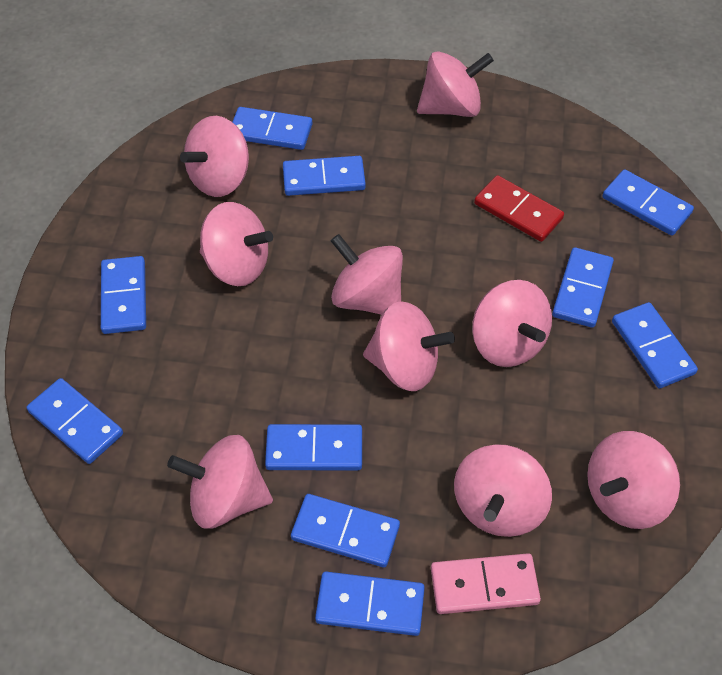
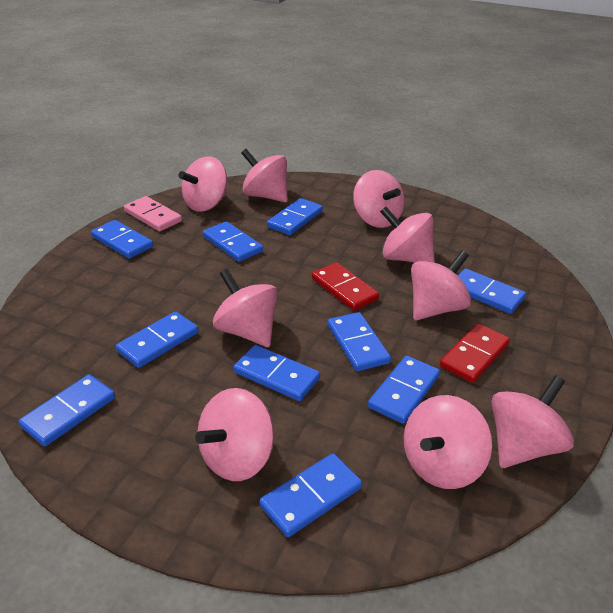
red domino: [474,175,564,242] = 1 -> [312,262,379,311] [440,323,510,383] = 2

